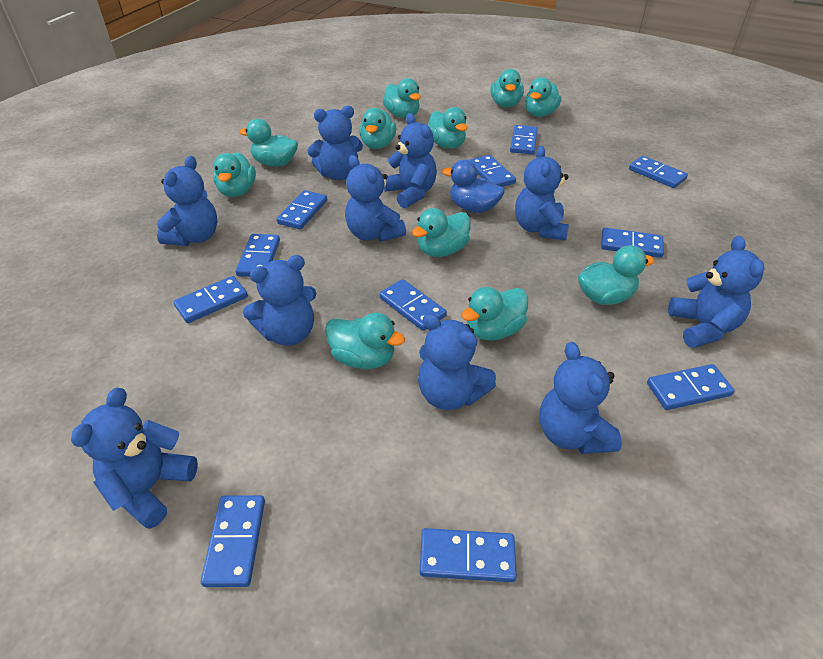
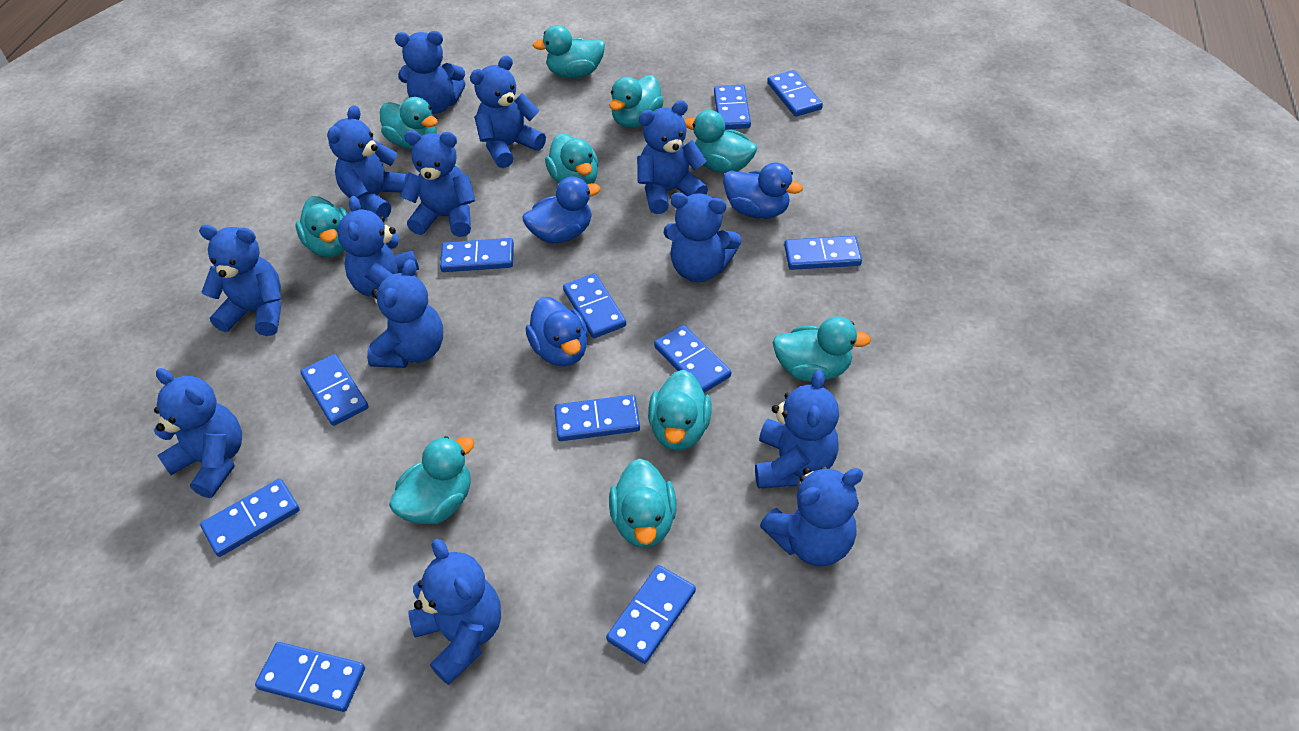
blue duck: [442,159,505,213] = 1 -> [522,176,601,244] [525,297,588,366] [723,162,803,219] = 3
blue teddy bear: [71,388,198,529] [157,156,218,246] [243,255,317,346] [307,106,363,180] [345,155,406,242] [384,113,437,208] [418,313,496,410] [515,146,569,241] [540,342,622,454] [668,236,764,348] = 10 -> [154,368,242,498] [199,225,281,336] [327,105,408,219] [337,196,419,297] [367,259,443,368] [395,31,466,114] [400,130,475,237] [409,539,501,685] [470,56,546,168] [637,100,708,214] [664,193,742,282] [755,370,839,488] [760,466,863,566] = 13
turquoise duck: [213,152,256,197] [239,119,298,167] [325,313,405,369] [359,108,396,149] [383,78,421,118] [412,208,471,257] [428,107,468,149] [461,287,528,341] [490,69,524,108] [525,77,561,117] [578,245,654,305] = 11 -> [296,196,348,257] [380,97,438,149] [389,436,475,524] [533,25,605,78] [545,133,599,184] [609,75,664,128] [609,458,677,548] [648,370,712,451] [685,110,757,174] [772,316,871,381] = 10

